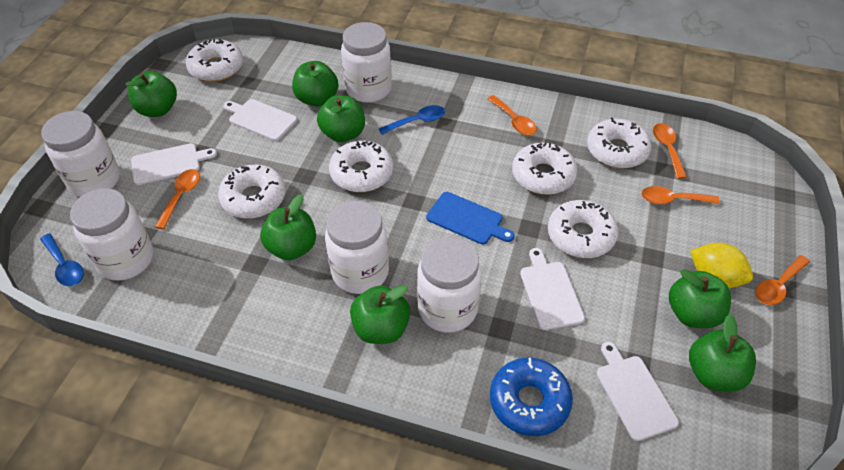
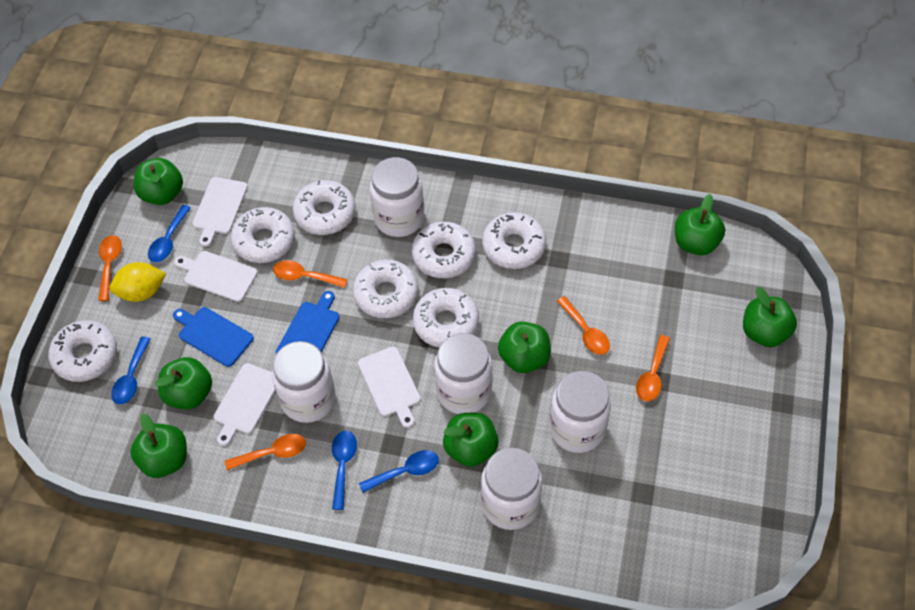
blue cutting board: [426,192,515,245] = 1 -> [173,307,254,367] [276,291,339,354] = 2
blue donut: [490,358,573,436] = 1 -> none = 0
blue spoon: [40,233,84,286] [379,105,445,135] = 2 -> [111,336,151,405] [148,205,191,262] [332,431,357,510] [359,450,439,493] = 4
white donut: [186,39,243,82] [218,165,286,219] [329,141,393,192] [512,143,578,195] [548,200,618,258] [587,117,651,168] = 6 -> [48,320,117,382] [231,207,295,263] [293,180,356,235] [353,260,419,318] [412,222,476,278] [413,288,479,348] [482,212,546,269] = 7

